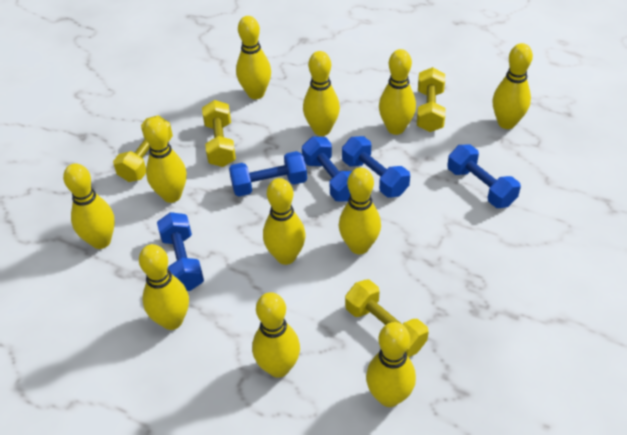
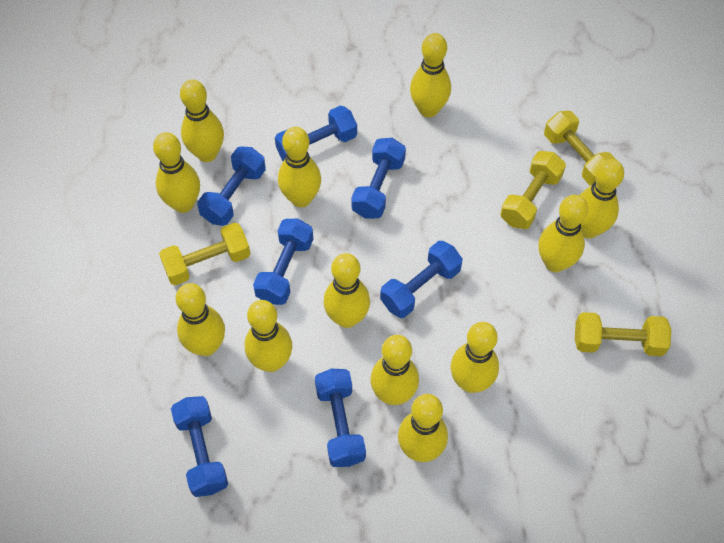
blue dumbbell: [157,212,204,291] [229,151,307,196] [302,136,352,201] [342,136,410,198] [447,145,521,208] = 5 -> [171,396,228,497] [197,146,266,226] [253,219,313,305] [275,105,357,161] [315,369,366,467] [351,138,406,219] [380,241,463,318] = 7
yellow bowling pin: [63,163,115,249] [139,244,189,330] [143,117,187,203] [236,16,271,99] [252,292,300,378] [263,178,306,265] [303,51,340,136] [339,168,381,254] [366,322,416,407] [379,49,416,135] [493,43,533,129] = 11 -> [153,132,200,213] [176,283,225,356] [180,79,224,162] [245,300,292,372] [278,127,321,207] [324,253,370,328] [370,335,419,405] [398,394,448,462] [410,33,451,117] [451,322,499,393] [538,195,588,272] [580,159,624,238] = 12

